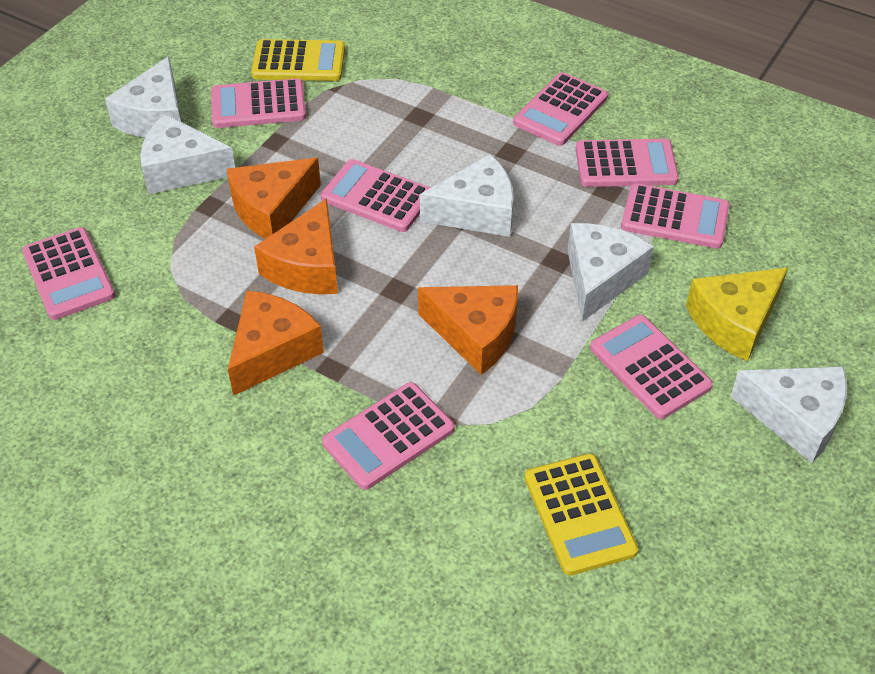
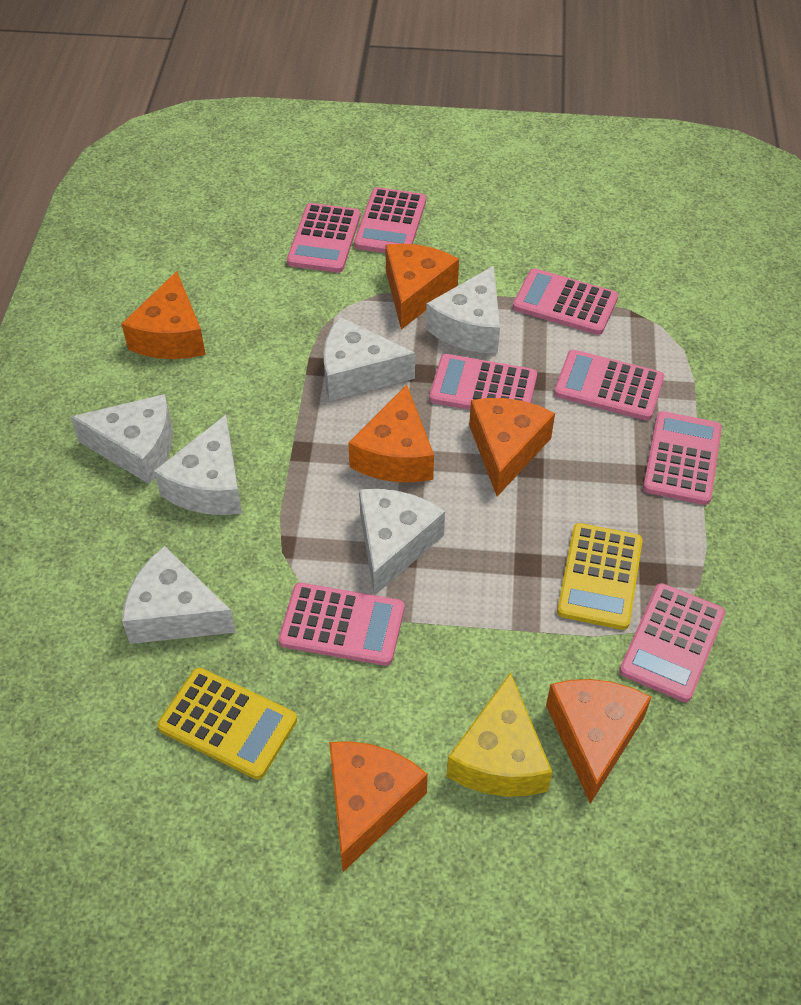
orange cheese: [227,158,321,239] [228,291,324,396] [254,198,338,294] [418,285,518,375] = 4 -> [122,271,206,359] [329,741,428,872] [348,385,434,482] [385,244,459,330] [469,398,555,496] [546,679,652,804] = 6
white cheese: [105,56,181,137] [140,114,235,194] [420,154,514,237] [568,223,654,322] [730,366,847,463] = 5 -> [71,394,173,484] [122,546,236,644] [154,415,242,515] [323,317,415,401] [359,489,445,595] [426,266,500,354] = 6

